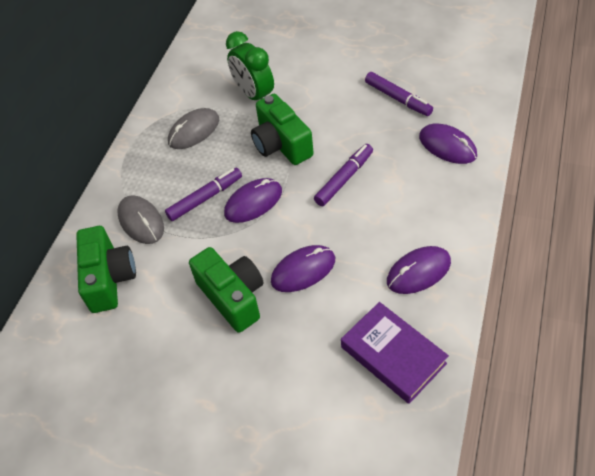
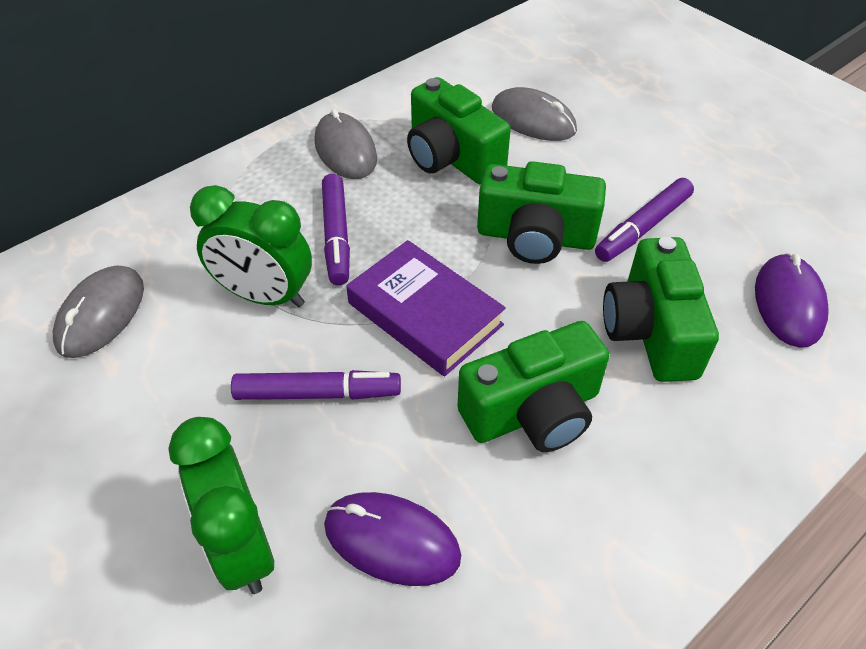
green camera: [76,226,136,313] [189,247,264,333] [251,94,314,165] = 3 -> [407,77,511,185] [458,321,609,452] [477,161,606,264] [603,237,719,382] = 4
green clock: [226,31,274,100] = 1 -> [168,417,274,594] [190,185,312,307] = 2
grey mouse: [117,195,164,244] [168,108,219,149] = 2 -> [53,265,144,358] [314,109,377,179] [492,87,577,141] = 3
purple mouse: [224,178,282,223] [271,245,335,292] [387,246,451,294] [419,124,477,164] = 4 -> [324,492,461,586] [755,253,829,348] = 2

